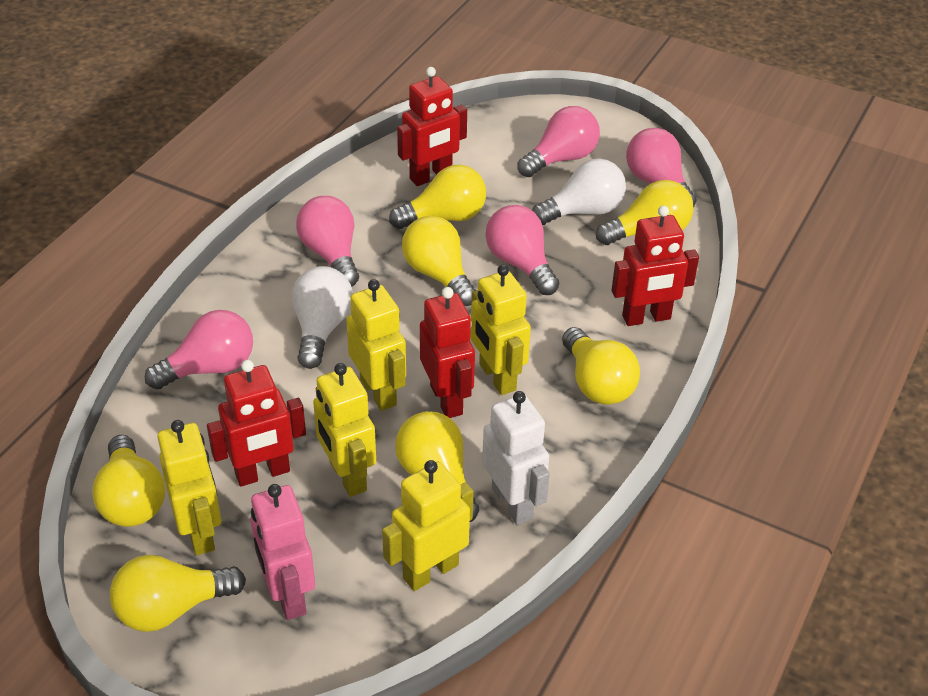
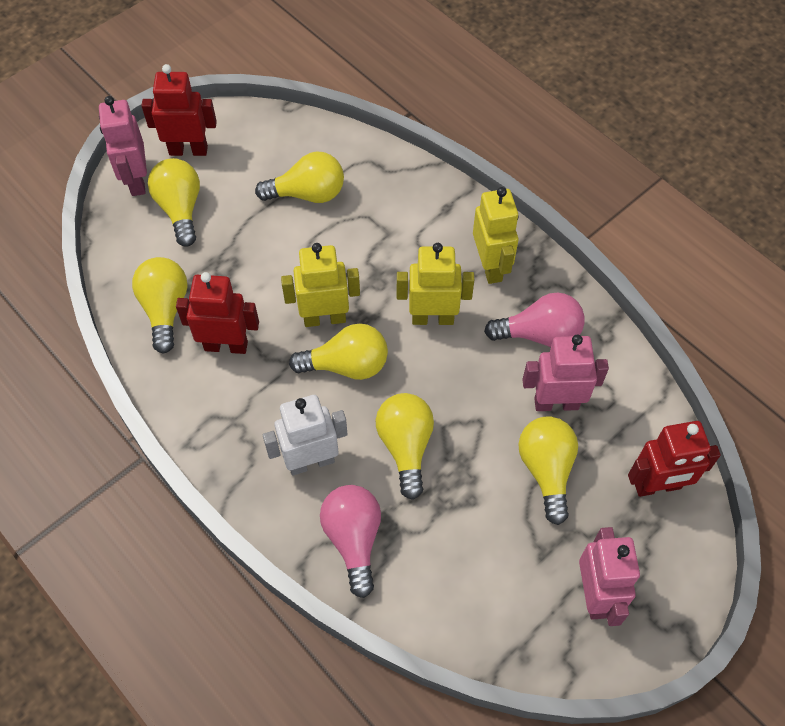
pink light bulb: [145,310,253,390] [296,196,359,287] [485,205,559,295] [518,106,600,177] [626,128,697,208] = 5 -> [320,485,381,598] [484,292,585,347] = 2
pink robot: [250,484,315,620] = 1 -> [99,96,147,196] [522,335,609,411] [579,527,640,626] = 3
red robot: [207,360,306,487] [397,67,467,186] [420,287,475,418] [612,206,699,326] = 4 -> [141,64,217,156] [176,272,259,354] [628,421,721,497] = 3
white light bulb: [292,266,353,369] [532,158,626,225] = 2 -> none = 0
yellow light bulb: [92,435,165,527] [110,555,246,632] [389,165,486,229] [395,411,479,522] [402,216,476,306] [562,327,640,405] [596,180,693,245] = 7 -> [132,257,188,354] [148,158,200,247] [255,151,344,203] [289,324,388,380] [376,393,434,500] [518,416,578,525] = 6
yellow robot: [157,420,221,555] [313,363,376,497] [346,279,406,411] [382,460,474,591] [470,264,531,395] = 5 -> [281,243,360,327] [397,243,474,325] [473,187,519,284] = 3

